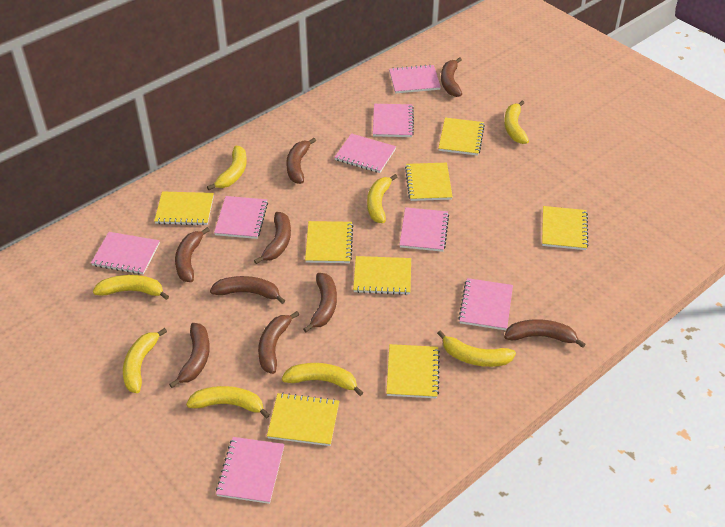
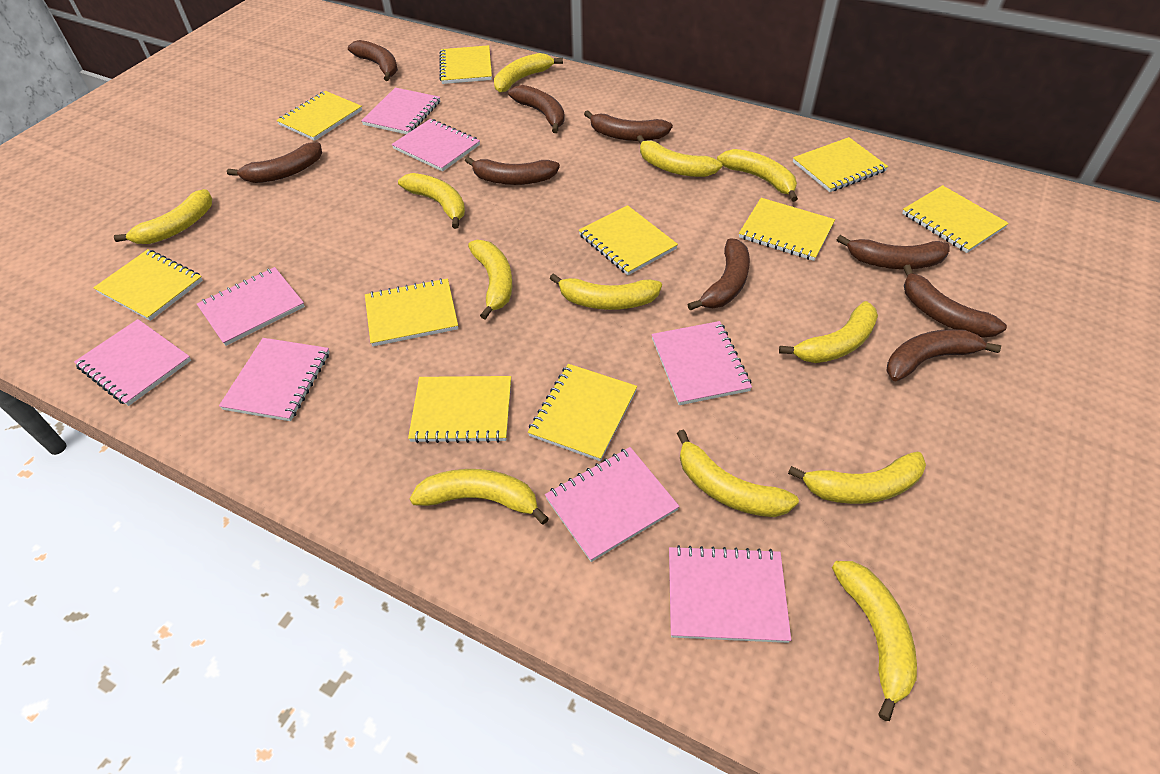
yellow banana: [93,275,169,300] [123,328,167,393] [186,386,270,418] [207,146,247,190] [282,363,363,396] [367,174,397,223] [437,330,516,367] [504,101,529,144] = 8 -> [114,189,212,244] [398,173,465,229] [410,469,549,525] [468,240,512,320] [494,53,563,93] [550,273,662,310] [637,135,722,177] [677,429,799,517] [717,149,798,202] [779,301,878,363] [788,451,926,504] [832,561,917,721] = 12
yellow notebook: [154,191,214,225] [267,393,339,446] [305,221,353,263] [353,256,411,295] [386,344,440,398] [405,163,453,201] [438,118,485,156] [542,206,589,250] = 8 -> [93,249,203,321] [277,91,362,141] [365,278,458,346] [408,376,511,443] [439,45,492,84] [528,364,637,461] [579,205,678,275] [739,198,835,261] [793,137,888,192] [902,185,1009,253] = 10

